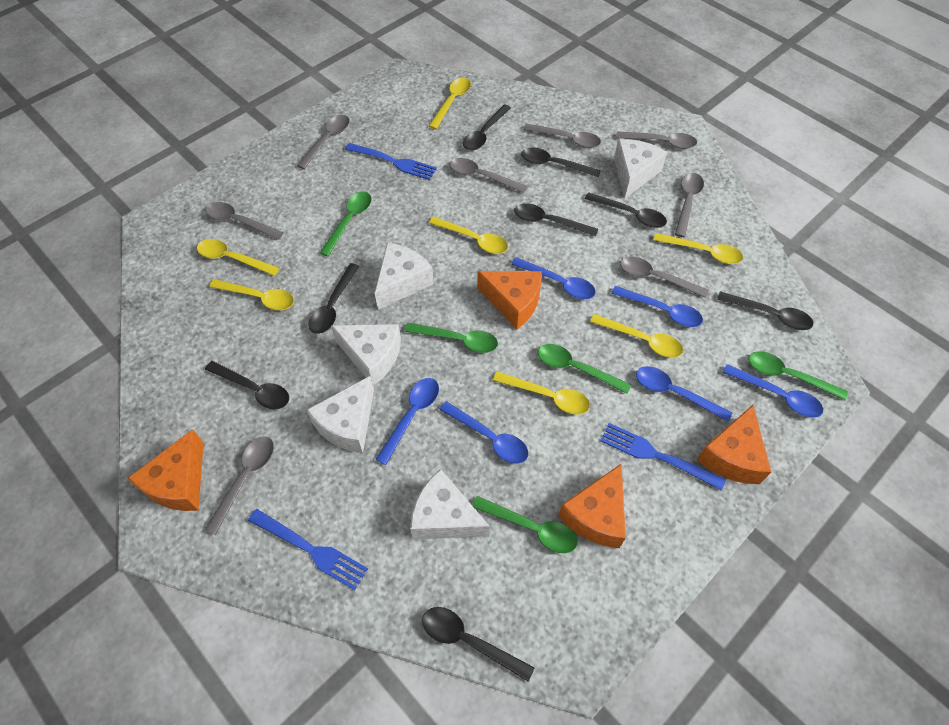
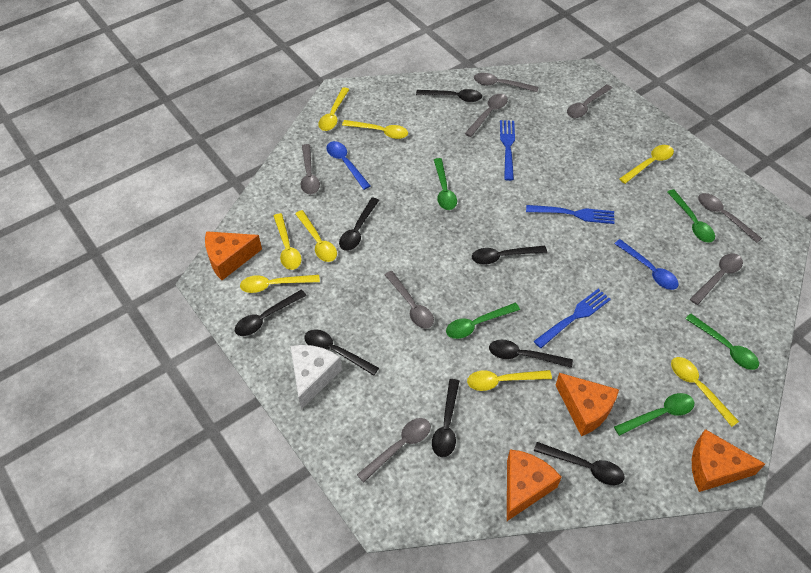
blue spoon: [375,378,439,465] [439,401,528,464] [511,257,596,299] [611,286,703,327] [636,366,732,422] [723,364,823,418] = 6 -> [326,141,370,190] [614,239,679,290] = 2
white cheese: [306,376,374,453] [331,324,401,386] [375,243,434,309] [410,469,490,539] [614,139,667,198] = 5 -> [290,345,342,410] = 1
yellow spoon: [197,239,280,276] [209,279,294,310] [429,78,471,129] [429,216,508,254] [493,371,590,415] [590,314,683,358] [653,233,743,264] = 7 -> [240,275,320,293] [274,213,302,270] [295,210,337,262] [319,87,350,131] [342,120,408,139] [467,370,552,391] [619,145,674,184] [671,357,739,427] = 8

